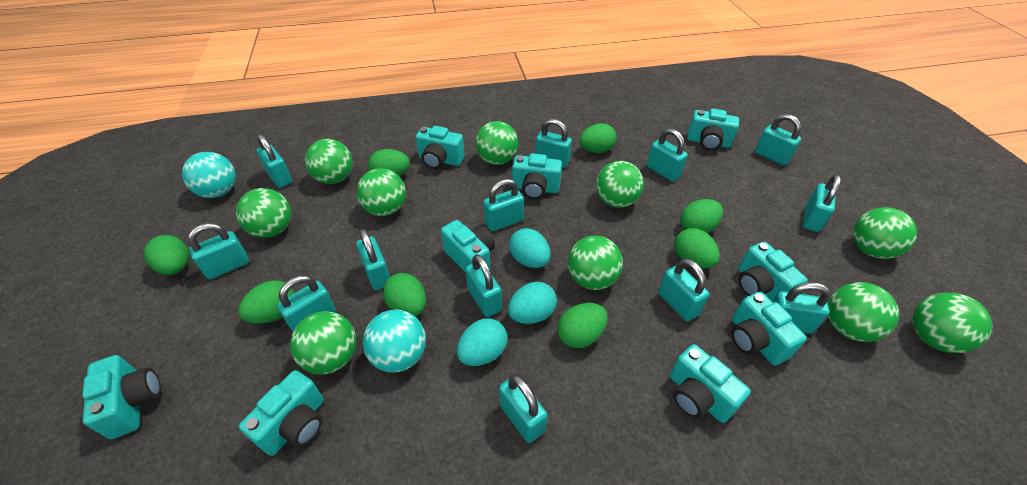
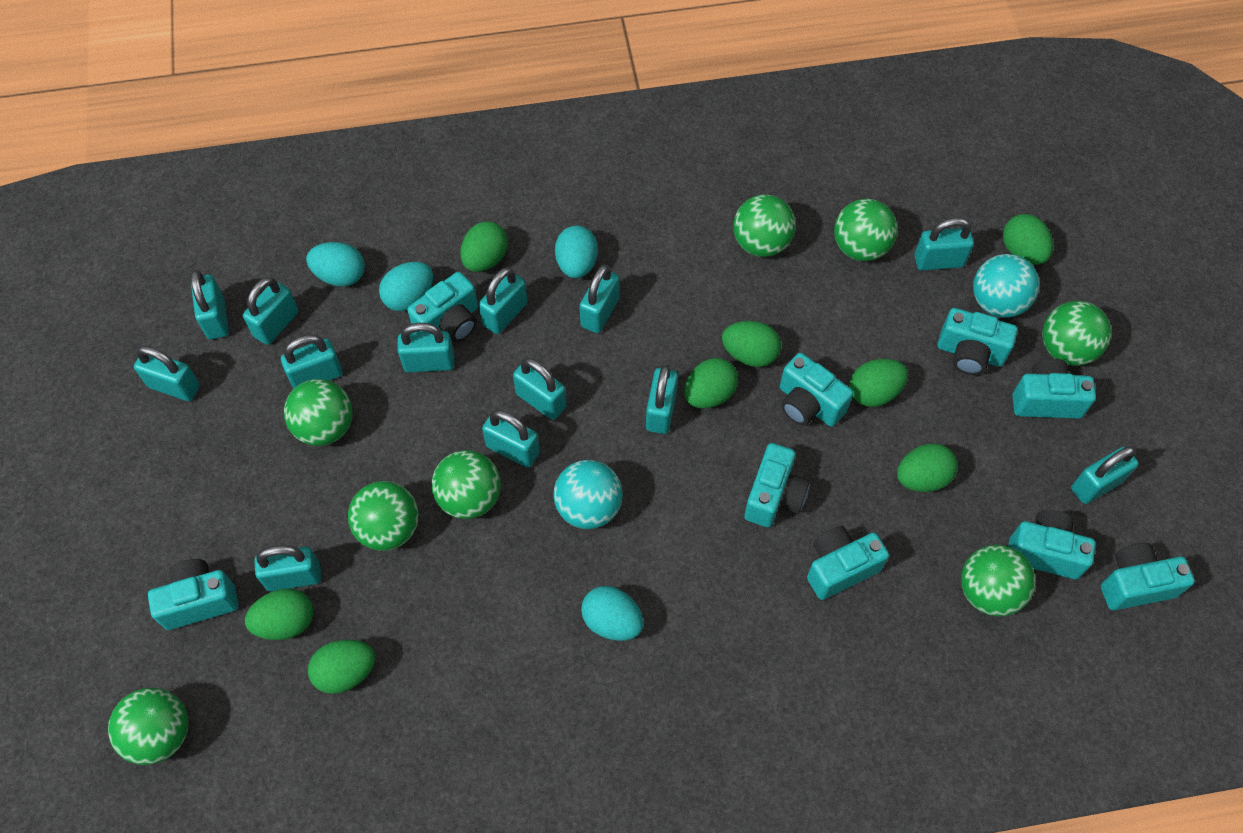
green ball: [236,188,291,238] [290,311,356,374] [305,139,353,184] [357,168,406,216] [476,121,518,165] [568,236,623,290] [596,161,644,208] [828,282,899,342] [853,207,917,259] [912,293,993,353] = 10 -> [108,688,188,765] [284,379,353,446] [348,481,419,551] [432,450,501,519] [733,194,796,257] [834,199,897,261] [961,545,1035,617] [1042,301,1111,366] = 8
turquoise egg: [457,318,507,366] [508,282,557,324] [509,228,550,268] = 3 -> [306,242,365,286] [379,262,433,311] [555,225,598,278] [581,586,643,641] = 4

